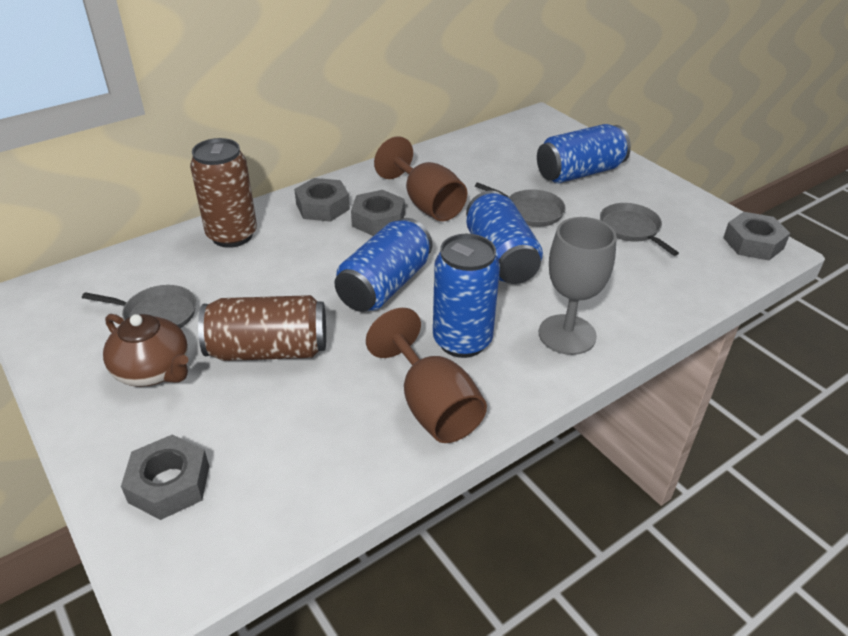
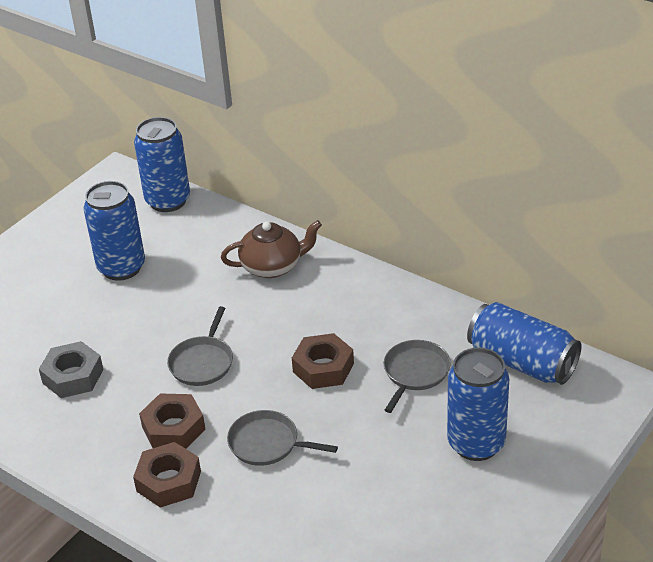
brown can: [190,138,257,248] [198,295,326,361] = 2 -> none = 0
brown goblet: [366,308,487,443] [374,136,467,221] = 2 -> none = 0
brown nut: none = 0 -> [133,442,201,508] [139,393,206,449] [292,333,354,389] = 3
grey goblet: [539,217,617,355] = 1 -> none = 0
grey nut: [121,434,209,520] [294,178,350,222] [351,190,405,236] [723,212,790,260] = 4 -> [39,341,104,398] = 1

